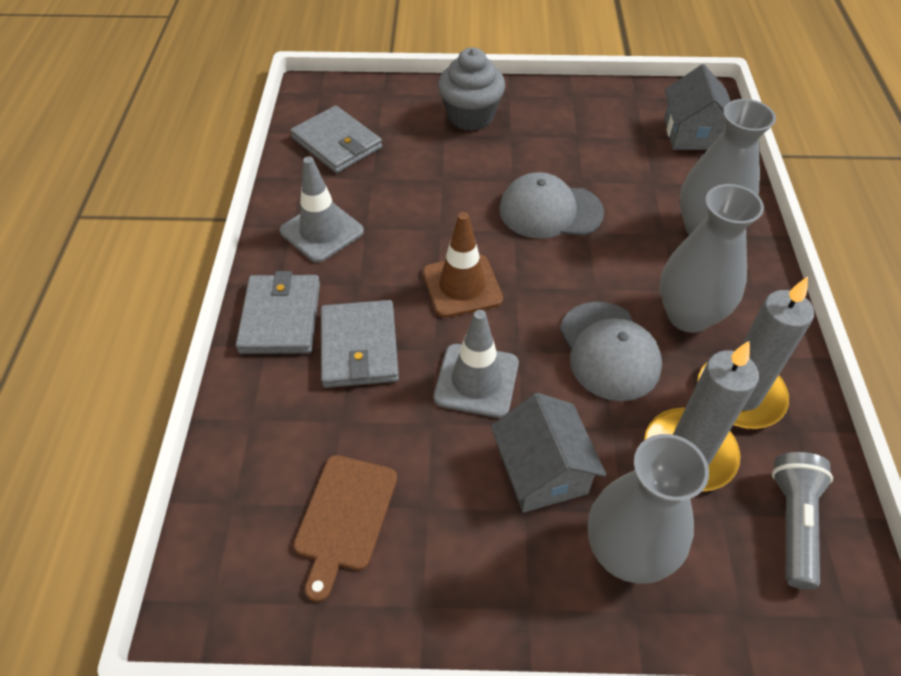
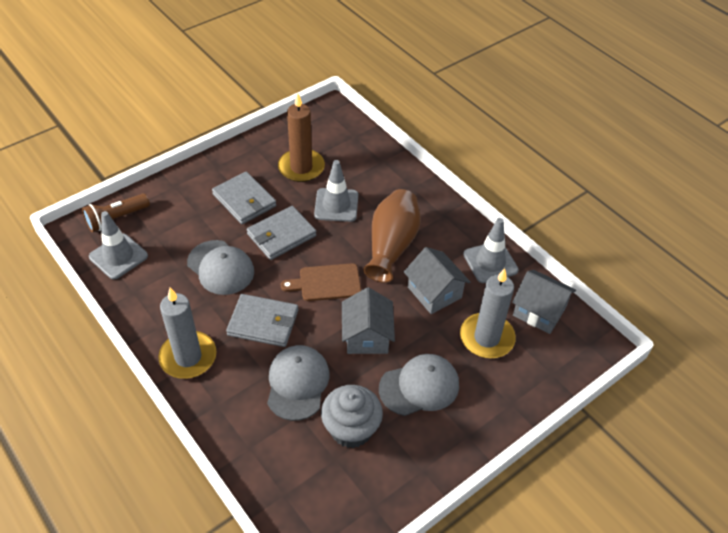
brown candle: none = 0 -> [278,94,325,182] = 1
brown flashlight: none = 0 -> [82,193,150,232] = 1
brown traffic cone: [423,212,503,318] = 1 -> none = 0
brown vase: none = 0 -> [363,189,421,283] = 1
grey cap: [499,172,604,239] [560,302,662,401] = 2 -> [187,240,254,295] [267,345,329,421] [379,354,459,416] = 3
grey flashlight: [772,452,833,589] = 1 -> none = 0
grey house: [491,393,606,513] [664,64,731,150] = 2 -> [342,287,395,354] [404,247,471,314] [512,270,576,334] = 3
grey traffic cone: [280,156,364,263] [434,310,519,418] = 2 -> [89,211,148,279] [314,160,358,222] [463,218,519,283] = 3
grey vase: [588,434,709,584] [660,184,764,333] [680,99,776,235] = 3 -> none = 0

